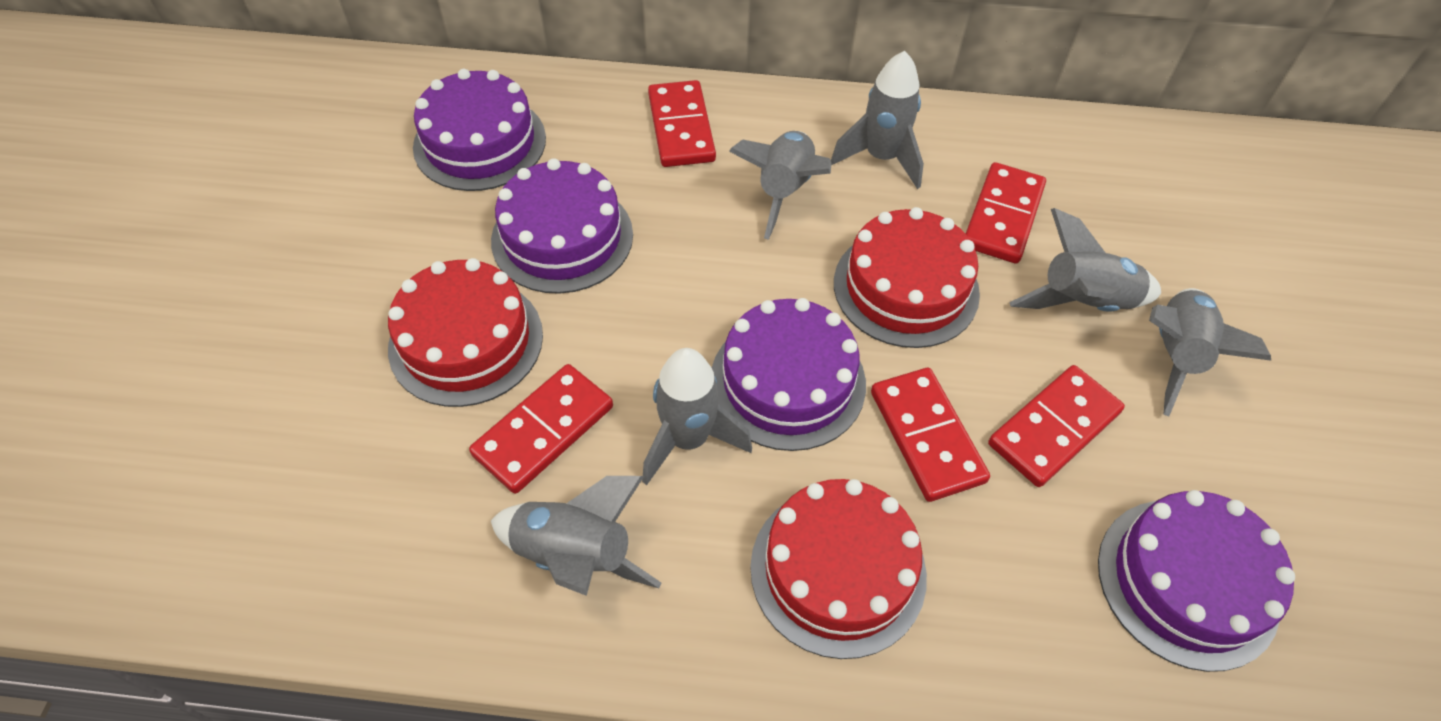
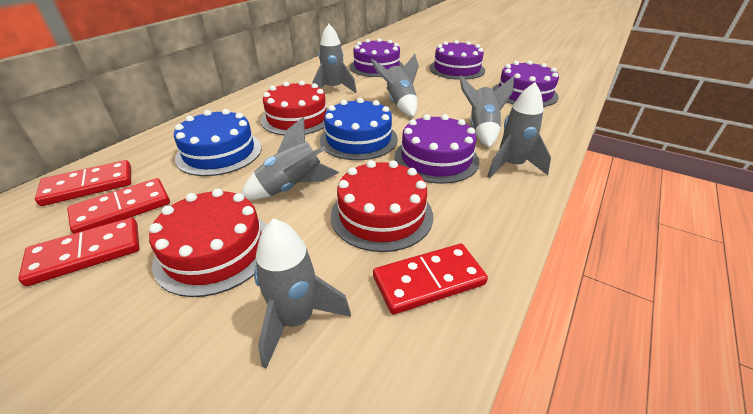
blue cake: none = 0 -> [174,109,262,176] [320,98,398,160] = 2
red domino: [469,364,613,494] [648,80,716,167] [871,368,990,502] [966,162,1046,264] [988,365,1125,487] = 5 -> [18,218,140,286] [35,160,131,206] [67,178,170,234] [373,244,488,314] = 4

